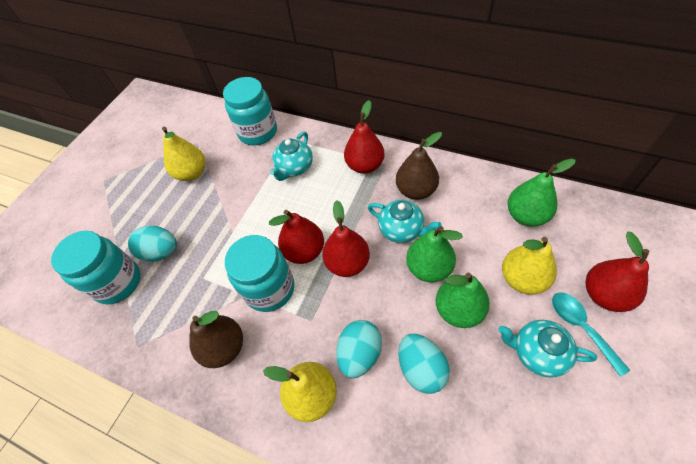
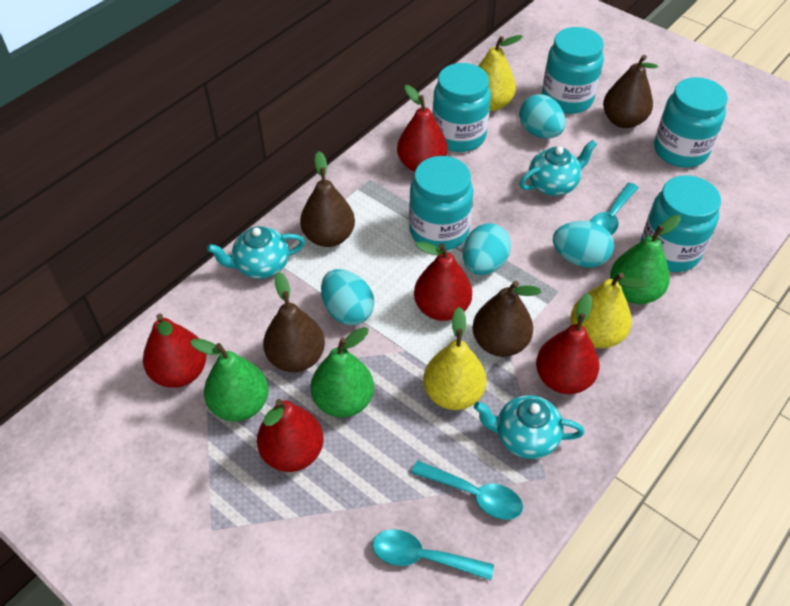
brown pear: [189,311,243,368] [396,132,442,200] = 2 -> [263,272,325,372] [300,151,355,247] [472,281,541,357] [603,55,658,128] = 4
red pear: [269,210,324,264] [322,200,370,277] [344,100,385,174] [586,231,649,312] = 4 -> [143,314,206,388] [257,399,324,472] [397,85,448,172] [414,242,472,321] [536,293,599,394] = 5
turquoise egg: [128,226,177,262] [336,320,382,378] [399,334,450,394] = 3 -> [321,269,374,325] [463,223,511,275] [519,94,566,138] [553,221,614,268] = 4
turquoise jar: [51,231,140,304] [223,77,277,145] [225,235,294,312] = 3 -> [409,156,473,251] [432,63,491,152] [542,27,604,114] [640,175,721,272] [654,77,728,168] = 5
turquoise spoon: [552,292,630,377] = 1 -> [372,529,494,580] [411,461,523,520] [590,183,639,235] = 3

